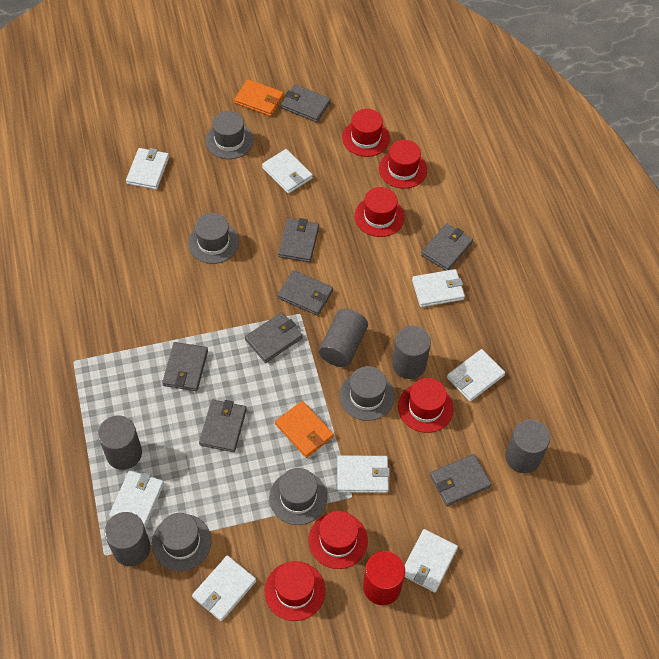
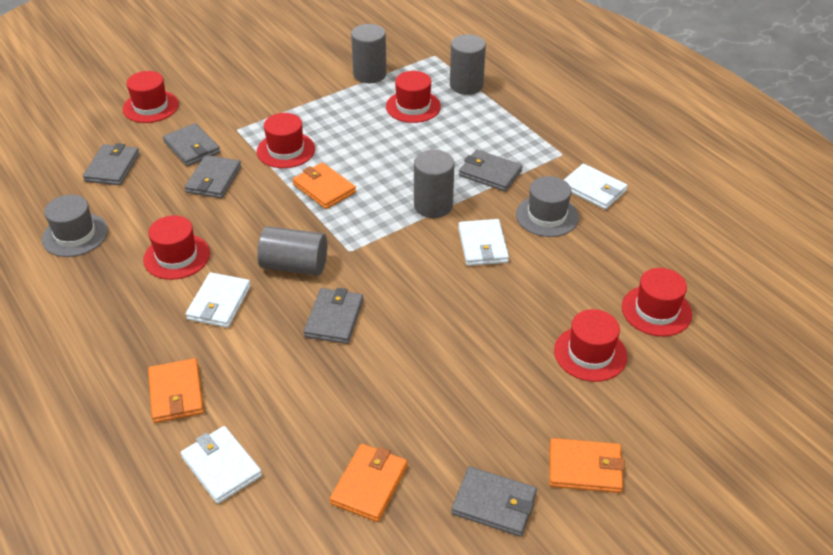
grey cylinder: [98,416,142,470] [104,512,151,566] [319,308,368,367] [392,326,431,379] [505,420,550,473] = 5 -> [257,226,327,276] [351,24,387,83] [414,150,455,218] [450,34,486,95] = 4
grey hat: [152,513,211,571] [188,213,239,264] [206,111,254,159] [269,468,327,525] [339,366,394,421] = 5 -> [42,195,108,257] [516,176,579,237] = 2
grey wallet: [162,342,208,391] [199,400,247,452] [245,312,303,363] [278,218,319,262] [278,270,333,316] [281,84,331,122] [421,223,473,271] [430,454,492,506] = 8 -> [83,143,140,185] [163,123,220,166] [185,155,241,198] [304,288,364,344] [451,466,537,537] [459,150,523,192] = 6
orange wallet: [234,79,284,116] [275,401,334,458] = 2 -> [148,358,204,423] [292,162,356,209] [330,444,408,522] [549,438,625,493] = 4
red cylinder: [363,551,405,605] = 1 -> none = 0
white wallet: [109,470,164,528] [126,148,169,190] [192,555,256,621] [262,149,313,194] [337,456,390,493] [404,529,458,593] [412,269,465,307] [447,349,505,402] = 8 -> [181,426,262,504] [186,272,251,328] [458,219,509,266] [564,164,628,210] = 4

